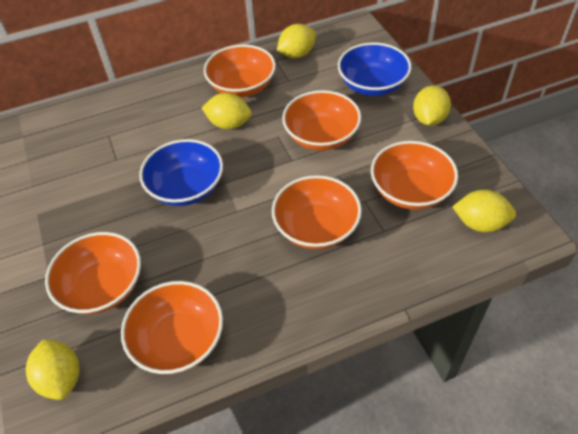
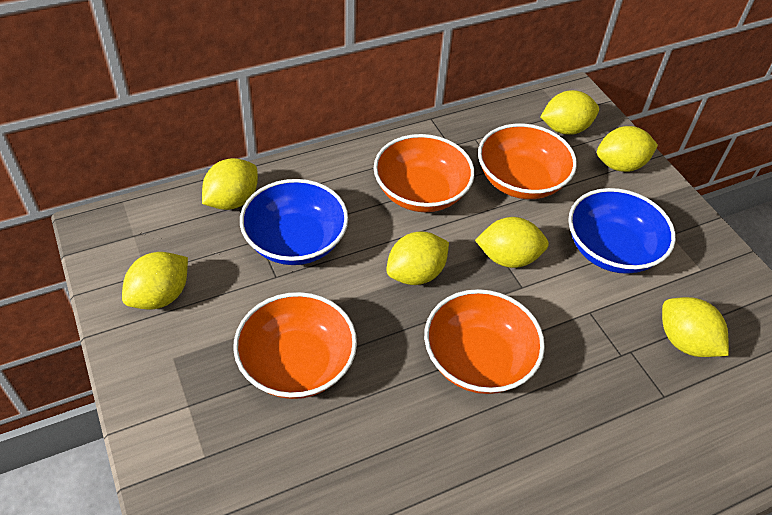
orange bowl: [45,232,141,314] [121,281,223,374] [204,45,276,97] [272,175,362,249] [282,90,361,151] [371,141,458,210] = 6 -> [233,292,357,399] [374,134,475,212] [424,289,545,394] [478,123,577,199] = 4
yellow lemon: [26,339,80,400] [202,93,252,129] [277,24,316,58] [413,85,451,126] [452,190,516,232] = 5 -> [122,252,188,310] [202,158,258,210] [386,231,449,285] [475,217,549,268] [540,90,599,135] [597,126,658,172] [662,297,729,357] = 7

